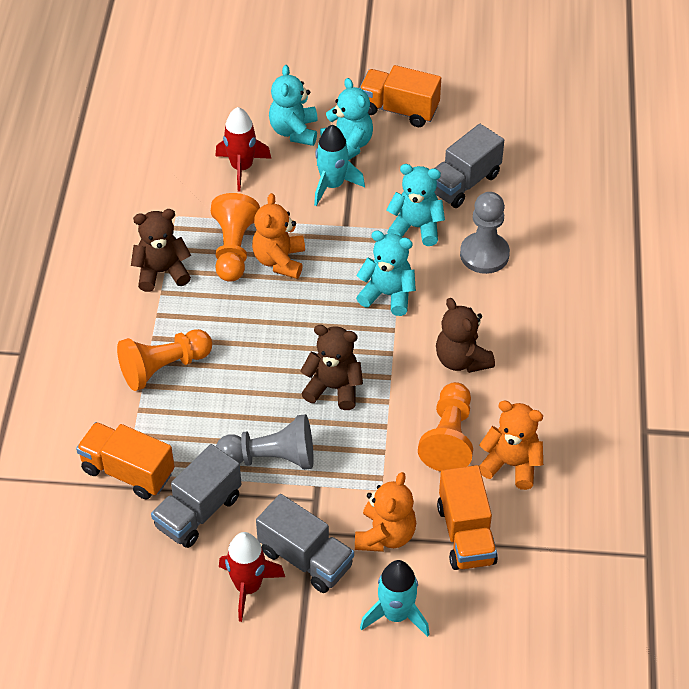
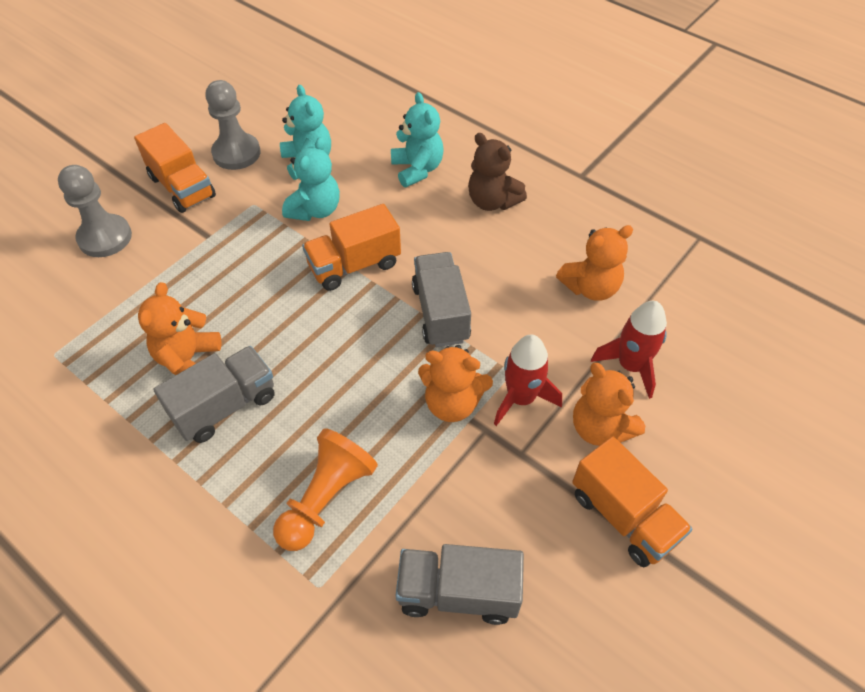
brown teddy bear: [131,209,191,292] [300,325,363,410] [436,298,495,373] = 3 -> [468,133,527,211] = 1
orange pawn: [117,329,212,391] [211,193,260,282] [418,382,473,471] = 3 -> [273,428,378,551] = 1
orange teddy bear: [252,193,305,279] [355,472,416,552] [479,401,543,490] = 3 -> [138,282,222,375] [418,345,493,422] [556,225,633,301] [573,363,645,446] = 4
turquoise rocket: [314,125,365,206] [360,560,430,637] = 2 -> none = 0
turquoise teddy bear: [269,65,318,146] [320,78,373,160] [356,230,416,316] [387,164,445,246] = 4 -> [280,85,331,180] [282,137,340,221] [391,92,444,187] = 3

